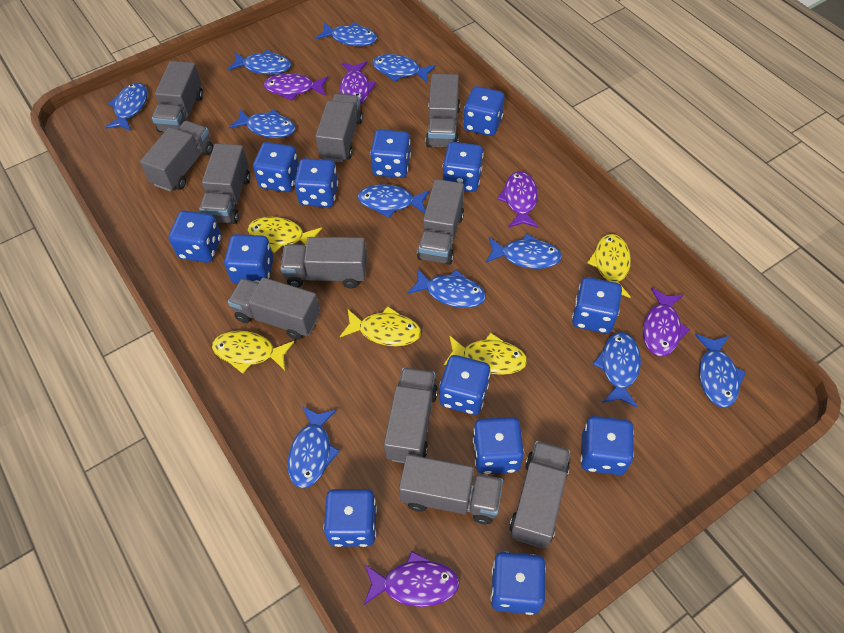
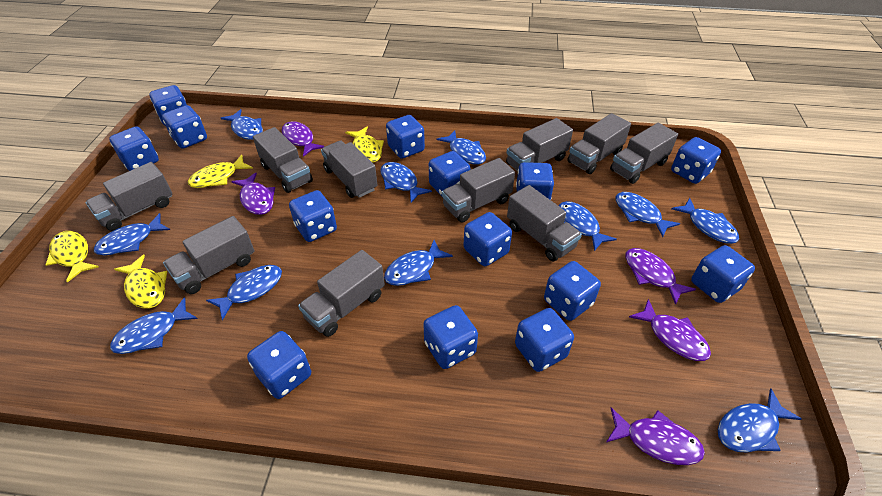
blue dice: [169,210,221,263] [224,234,273,284] [253,142,299,192] [294,158,338,207] [324,489,377,547] [370,129,411,178] [439,355,490,415] [443,142,483,192] [463,86,505,136] [473,417,524,474] [490,552,546,615] [572,277,622,334] [581,416,634,475] = 13 -> [109,126,159,171] [149,85,187,126] [162,105,207,149] [247,331,311,399] [289,190,337,242] [386,115,425,159] [423,305,478,369] [429,151,470,196] [464,212,512,266] [515,308,574,372] [516,162,554,200] [544,261,601,321] [671,137,721,184] [691,245,755,303] = 14
grey truck: [140,121,213,192] [152,61,203,132] [199,143,250,224] [228,277,320,340] [280,237,367,288] [315,93,363,162] [384,367,438,463] [399,454,503,524] [417,179,464,265] [425,74,460,147] [509,441,570,548] = 11 -> [86,162,172,231] [163,216,254,294] [253,127,313,193] [298,250,385,337] [321,141,377,198] [442,158,515,223] [506,118,573,171] [507,185,582,261] [567,113,631,174] [610,123,678,184] = 10
yellow fish: [212,331,294,374] [248,217,322,253] [340,306,421,346] [444,333,527,375] [587,234,631,298] = 5 -> [45,231,99,283] [114,255,167,309] [188,155,253,188] [345,127,384,163] = 4

